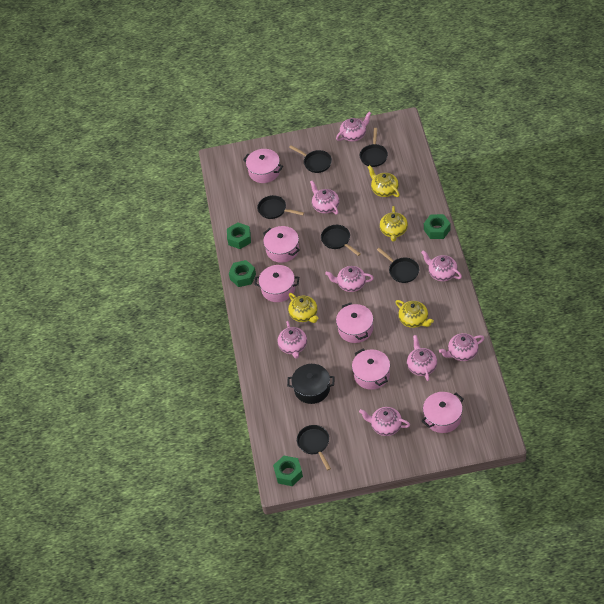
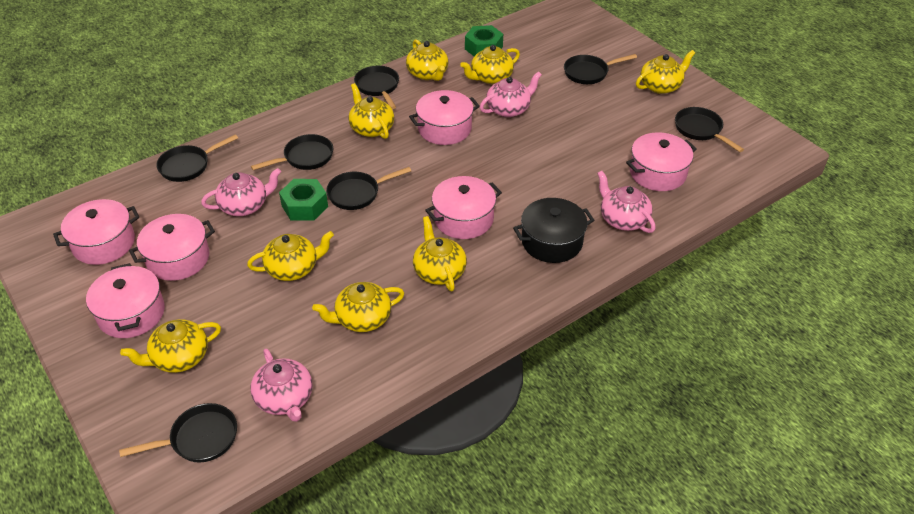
black pan: [257,195,304,219] [289,145,332,173] [297,425,331,470] [321,225,361,256] [360,128,388,167] [377,248,419,283] = 6 -> [119,403,237,462] [156,134,238,182] [251,134,333,170] [326,167,411,210] [354,66,399,109] [564,54,637,84] [675,107,744,152] = 7
green nut: [227,223,251,249] [229,260,256,287] [273,456,303,486] [424,214,451,239] = 4 -> [279,179,328,221] [465,25,503,56] = 2
pink teapot: [277,321,307,359] [310,181,339,214] [325,266,374,292] [336,112,371,142] [359,407,410,436] [407,335,437,381] [421,250,462,281] [439,333,484,361] = 8 -> [201,168,281,216] [251,348,312,422] [480,71,542,117] [597,171,655,233] = 4
yellow teapot: [288,293,318,323] [368,165,400,197] [380,206,408,242] [395,300,434,328] = 4 -> [120,319,221,373] [247,231,334,281] [312,282,404,332] [348,83,394,139] [406,39,448,81] [413,216,467,291] [460,45,520,84] [636,50,695,94] = 8

